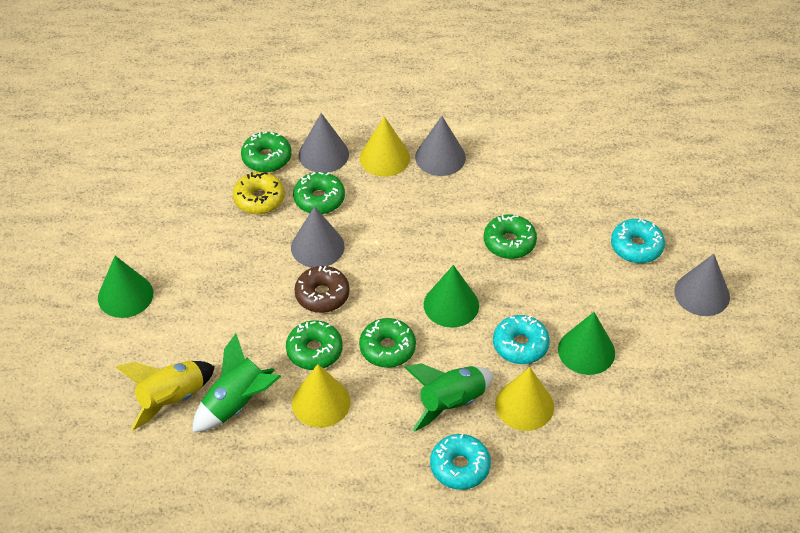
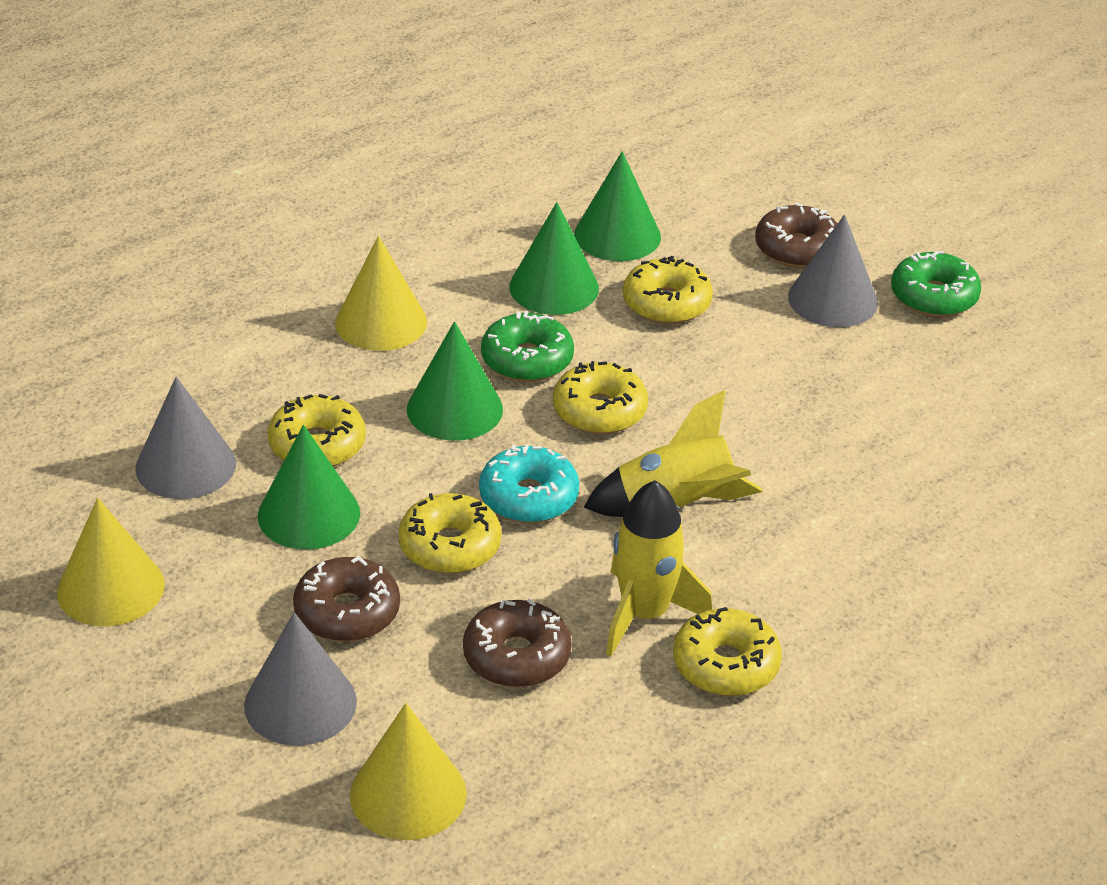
brown donut: [295,266,350,313] = 1 -> [293,556,400,642] [463,599,572,687] [755,203,838,268] = 3
green cone: [98,256,153,318] [424,265,479,328] [558,312,615,375] = 3 -> [258,425,360,550] [407,321,503,441] [509,202,599,315] [574,151,661,261] = 4
green donut: [241,132,292,172] [286,320,343,370] [293,172,345,214] [359,318,416,368] [484,214,537,259] = 5 -> [481,311,574,382] [891,251,981,317] = 2
green rocket: [192,334,281,433] [404,363,494,432] = 2 -> none = 0
grey cone: [291,206,344,268] [299,113,349,173] [415,116,466,176] [674,254,730,316] = 4 -> [135,377,236,499] [244,612,357,746] [788,214,878,327] = 3
turquoise donut: [430,434,491,490] [493,315,550,364] [611,219,665,263] = 3 -> [479,445,579,523] = 1
yellow donut: [233,172,285,214] = 1 -> [267,394,366,467] [398,493,501,574] [553,361,648,434] [623,256,713,324] [673,607,782,696] = 5
yellow rocket: [116,361,215,430] = 1 -> [584,390,763,517] [606,480,712,656] = 2

